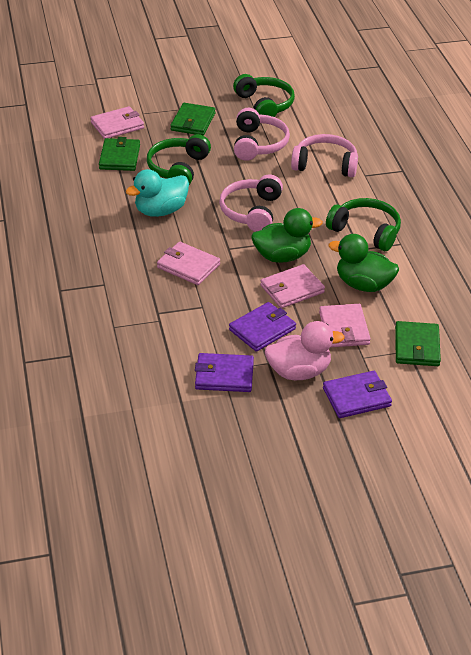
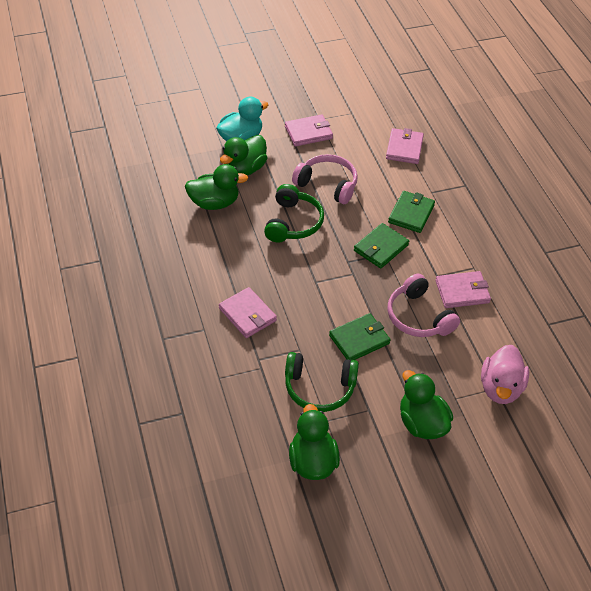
green duck: [251,208,323,263] [328,234,399,292] = 2 -> [185,164,248,210] [220,135,267,176] [289,404,340,480] [400,370,453,439] = 4
green headphones: [147,134,211,185] [233,74,295,117] [326,198,401,251] = 3 -> [264,184,324,243] [285,352,359,412] = 2
pink headphones: [219,174,283,232] [234,108,290,161] [291,134,358,177] = 3 -> [292,154,358,204] [387,274,460,337] = 2
purple wallet: [195,353,254,392] [229,302,296,352] [323,371,392,418] = 3 -> none = 0

